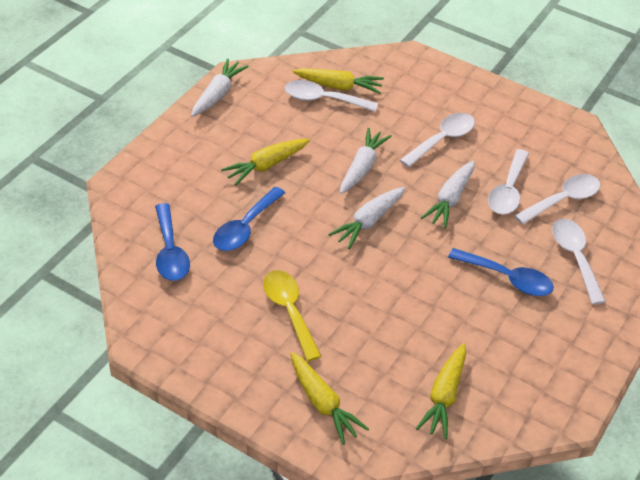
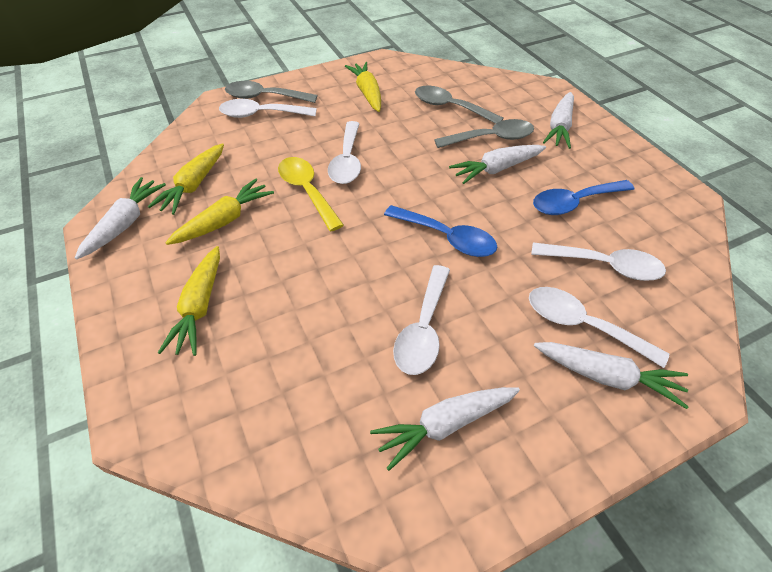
blue spoon: [155,203,190,281] [213,187,285,251] [448,248,554,296] = 3 -> [384,205,497,257] [533,180,635,215] = 2
grey spoon: none = 0 -> [225,81,318,103] [415,86,504,124] [434,119,534,148] = 3
white carrot: [191,59,249,117] [328,187,405,249] [340,128,392,194] [421,161,475,228] = 4 -> [75,177,166,259] [370,387,520,471] [449,145,546,184] [534,342,689,409] [543,92,574,149] = 5

